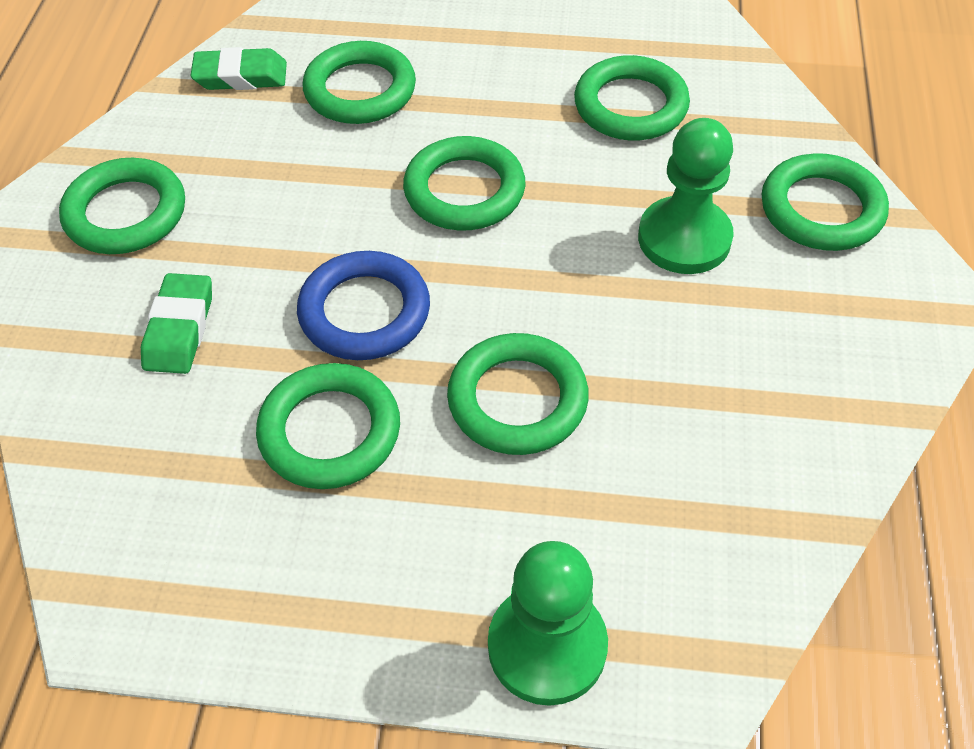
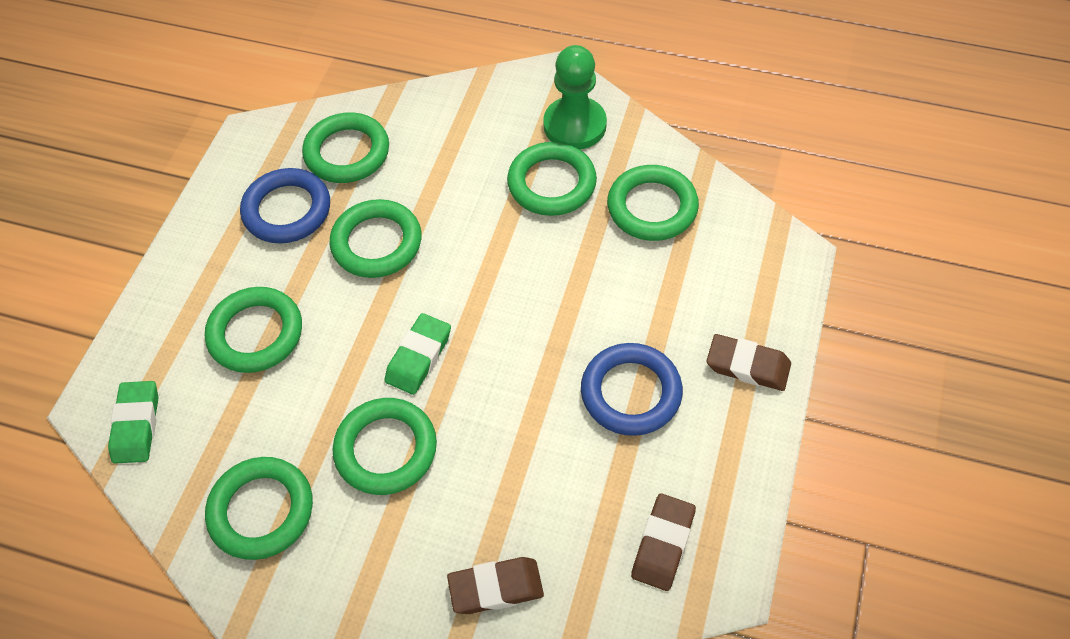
blue ring: [297,251,430,360] = 1 -> [240,168,330,244] [581,343,683,436] = 2
brown eraser: none = 0 -> [447,557,544,614] [631,494,696,591] [707,334,791,391] = 3
green pawn: [488,541,608,706] [638,118,734,274] = 2 -> [543,45,607,149] = 1

